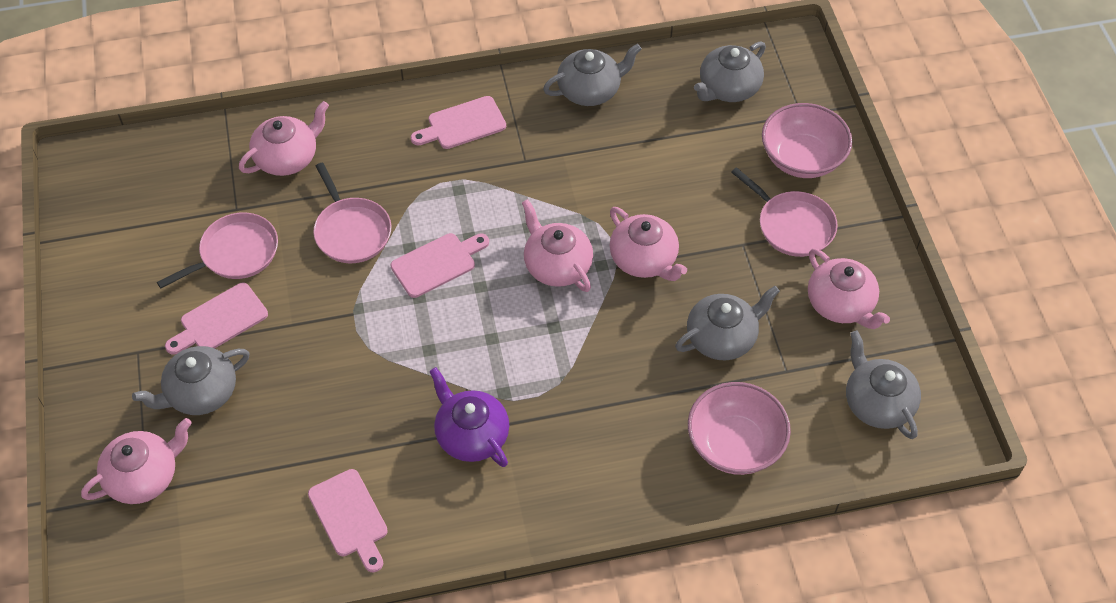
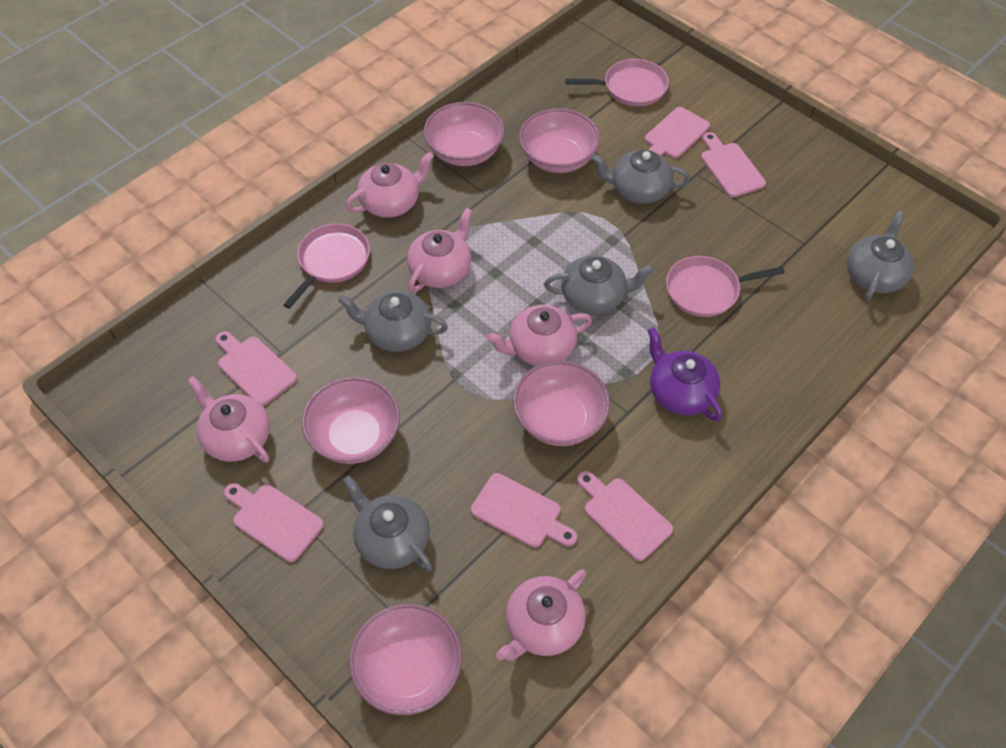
pink bowl: [688,382,791,475] [762,103,852,178] = 2 -> [302,377,400,464] [349,604,462,715] [424,102,505,166] [513,361,610,446] [519,108,600,173] = 5
pink cutting board: [165,283,268,355] [308,469,388,573] [391,233,489,298] [411,96,506,149] = 4 -> [216,331,297,406] [224,483,324,562] [471,473,577,548] [577,471,673,561] [645,107,710,158] [701,132,766,198] = 6

